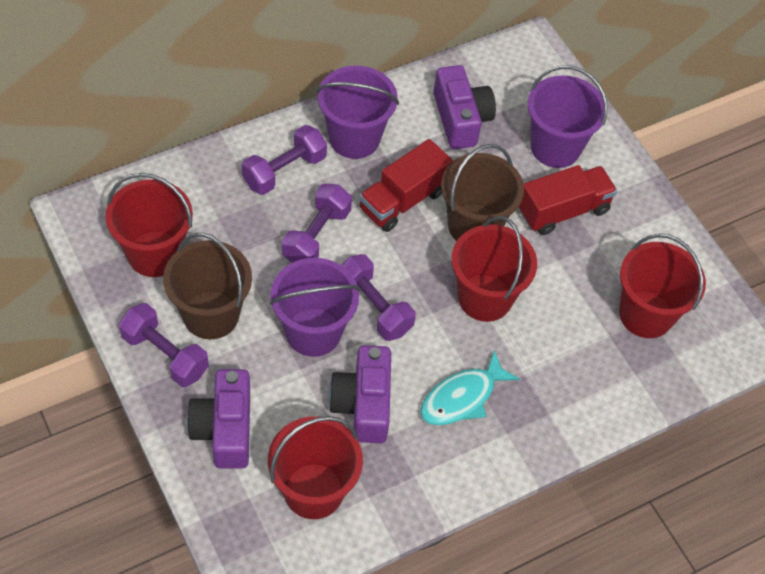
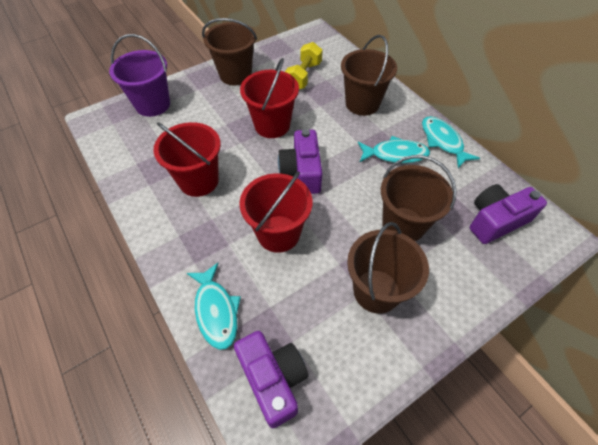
brown bucket: [163,233,252,339] [441,144,524,241] = 2 -> [202,18,257,85] [341,35,397,116] [347,222,429,314] [381,155,457,242] = 4
purple bucket: [269,258,360,357] [316,66,399,159] [528,65,607,168] = 3 -> [109,34,170,117] = 1
purple dumbbell: [119,303,209,387] [242,125,327,195] [282,184,352,263] [341,254,416,341] = 4 -> none = 0
red bucket: [106,173,193,277] [268,416,363,519] [451,216,537,322] [619,234,706,338] = 4 -> [153,122,221,197] [239,171,312,253] [240,58,299,138] = 3
red truck: [359,139,453,232] [519,165,617,235] = 2 -> none = 0
turquoise fish: [420,350,520,425] = 1 -> [187,263,241,350] [358,136,430,163] [422,116,480,168] = 3
yellow dumbbell: none = 0 -> [285,42,323,89] = 1

